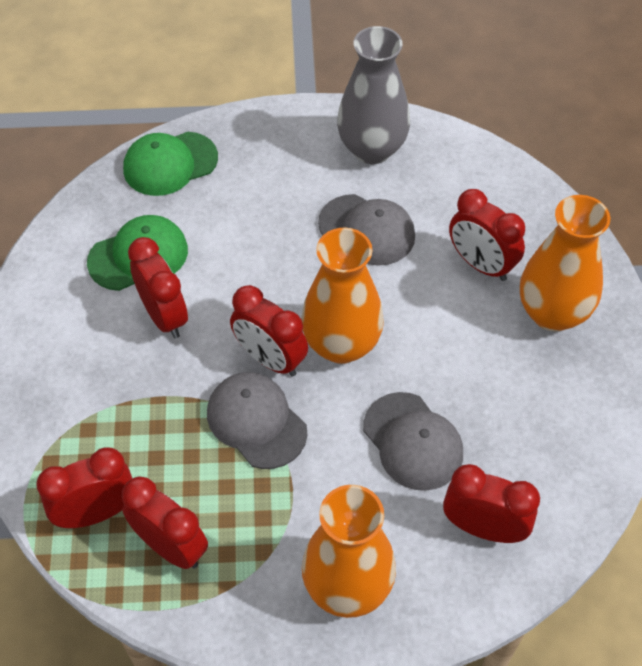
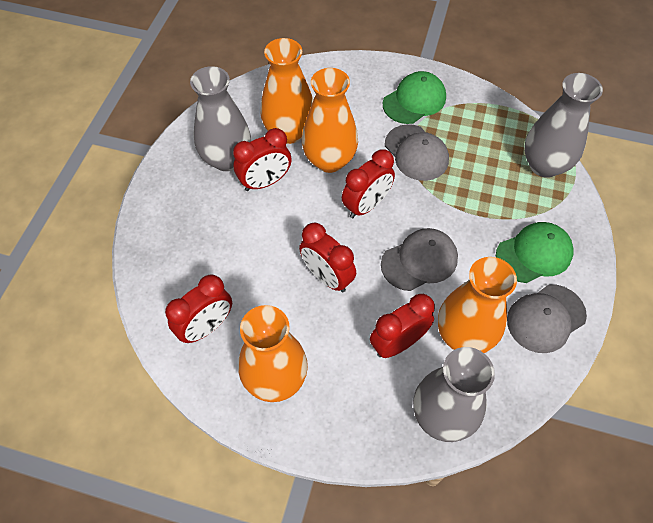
grey vase: [337,26,410,164] = 1 -> [190,66,251,171] [413,347,495,442] [524,73,603,178] = 3
orange vase: [301,228,384,364] [302,485,396,618] [520,195,610,331] = 3 -> [238,305,308,402] [260,38,313,144] [302,68,358,173] [438,257,517,353] = 4
red clock: [36,447,133,528] [122,476,208,569] [128,237,188,338] [230,285,308,377] [443,464,540,543] [449,189,525,281] = 6 -> [165,275,232,343] [233,128,292,191] [299,223,356,292] [342,149,395,218] [370,294,435,358] = 5

